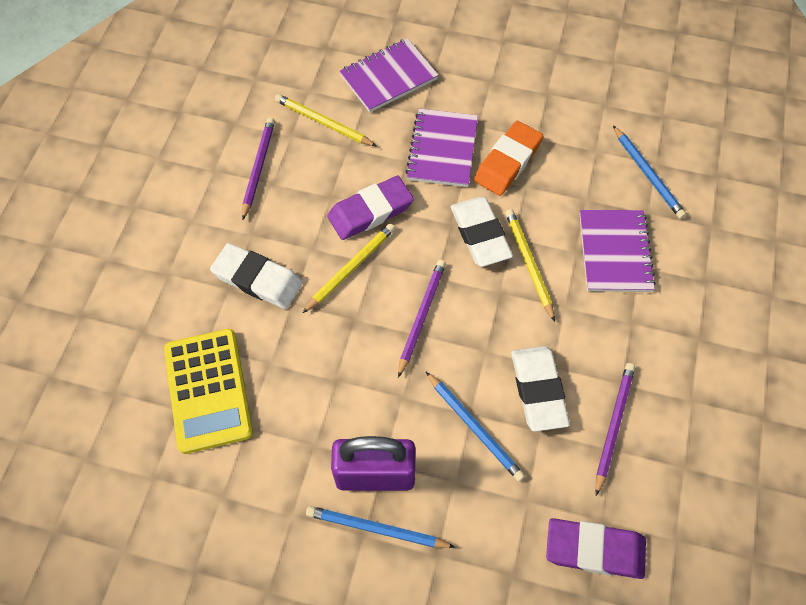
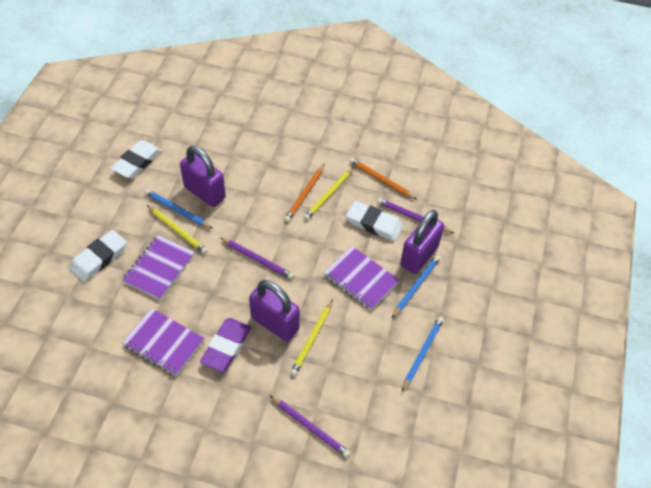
orange eraser: [474,121,543,196] = 1 -> none = 0
orange pencil: none = 0 -> [284,164,325,222] [349,158,417,199] = 2
purple eraser: [327,176,414,240] [546,518,646,579] = 2 -> [200,318,251,372] = 1
purple padlock: [331,436,415,491] = 1 -> [180,146,226,207] [249,280,300,341] [400,210,444,274] = 3
yellow calculator: [164,329,253,454] = 1 -> none = 0

